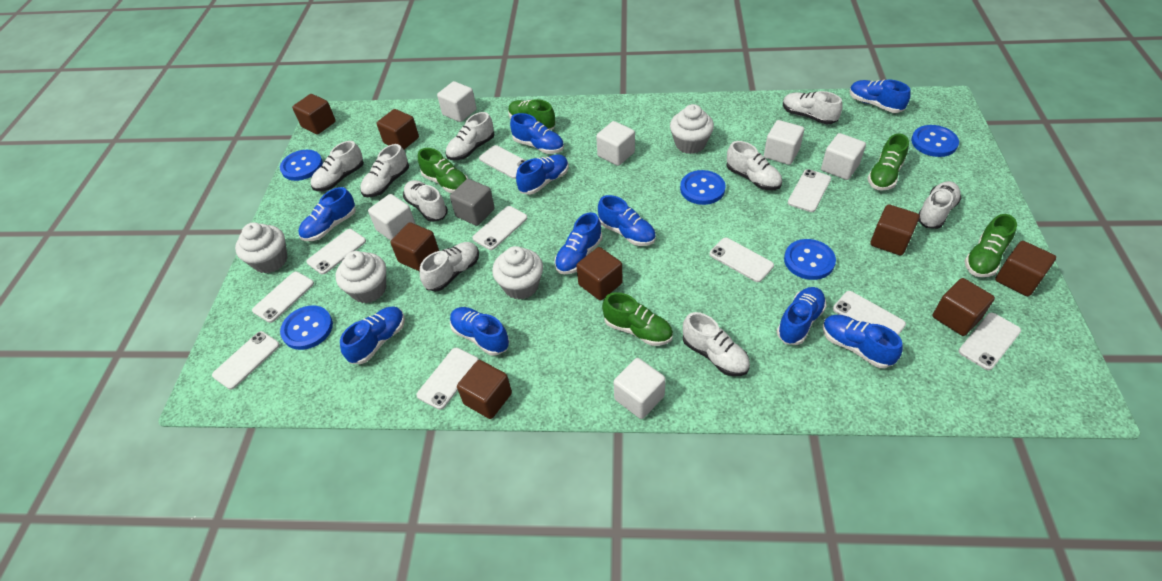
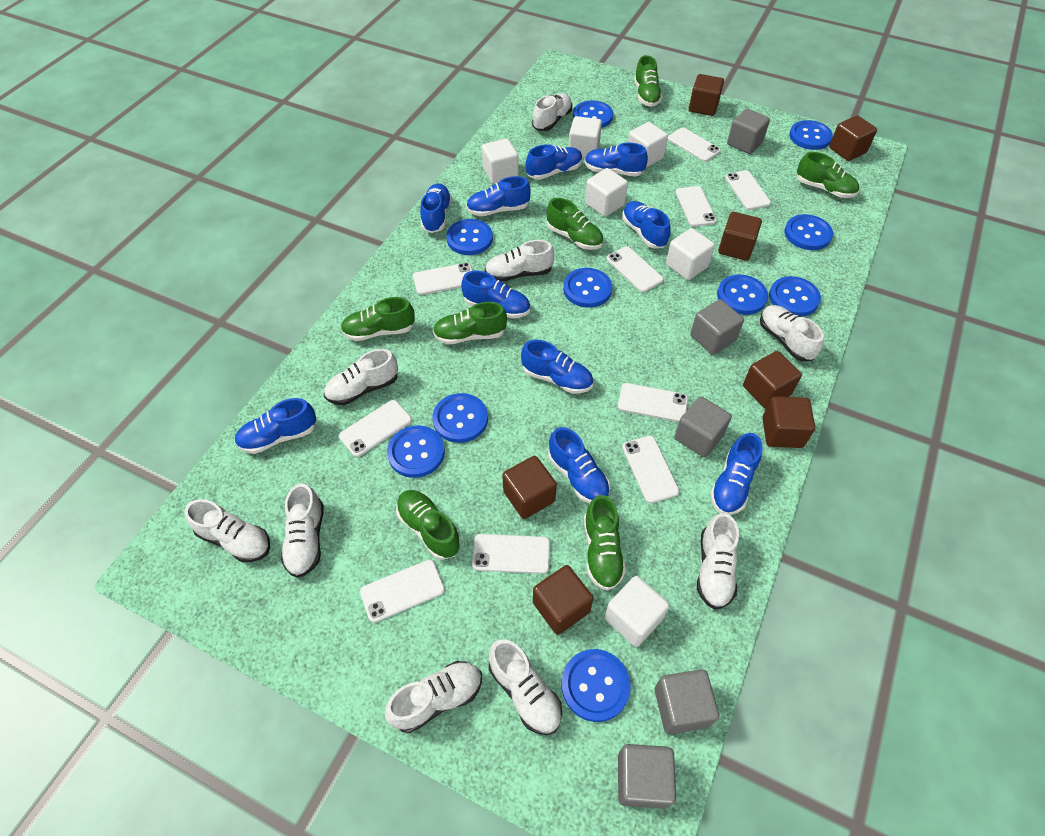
blue button: [280,150,323,181] [280,305,333,350] [680,170,726,205] [784,239,836,280] [911,125,959,157] = 5 -> [387,425,445,478] [432,393,488,443] [446,219,493,255] [561,649,631,722] [563,268,612,308] [573,100,613,128] [717,275,768,315] [769,276,821,317] [785,214,833,250] [789,120,833,150] = 10
brown cube: [292,94,336,135] [377,109,419,149] [390,222,439,271] [457,360,512,419] [576,247,623,300] [870,204,920,256] [933,278,995,336] [995,241,1056,296] = 8 -> [503,456,557,519] [533,565,593,635] [689,74,724,116] [718,212,762,261] [743,351,802,409] [762,396,815,448] [829,115,877,161] = 7
green shoe: [418,148,468,193] [508,99,556,130] [602,292,673,346] [868,133,909,191] [965,214,1017,277] = 5 -> [341,297,415,341] [396,490,461,560] [433,302,507,345] [547,198,603,250] [584,495,626,591] [634,55,662,107] [797,152,859,198] = 7
grey cube: [450,179,495,226] = 1 -> [618,744,676,809] [655,669,719,734] [674,396,732,457] [690,299,744,355] [727,108,770,154] = 5
white cupcake: [235,223,287,273] [335,251,386,303] [492,246,543,300] [670,104,714,154] = 4 -> none = 0

